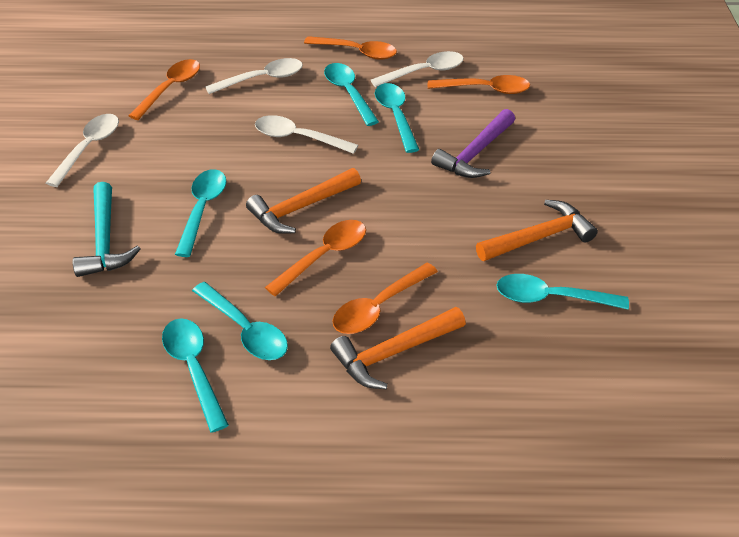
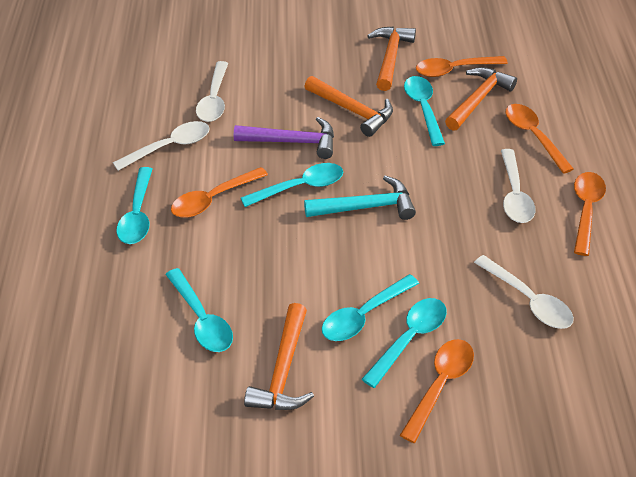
orange hammer: [246,168,361,234] [330,307,466,389] [476,200,598,261] = 3 -> [244,303,314,410] [304,76,393,137] [367,26,416,91] [445,67,517,131] = 4

